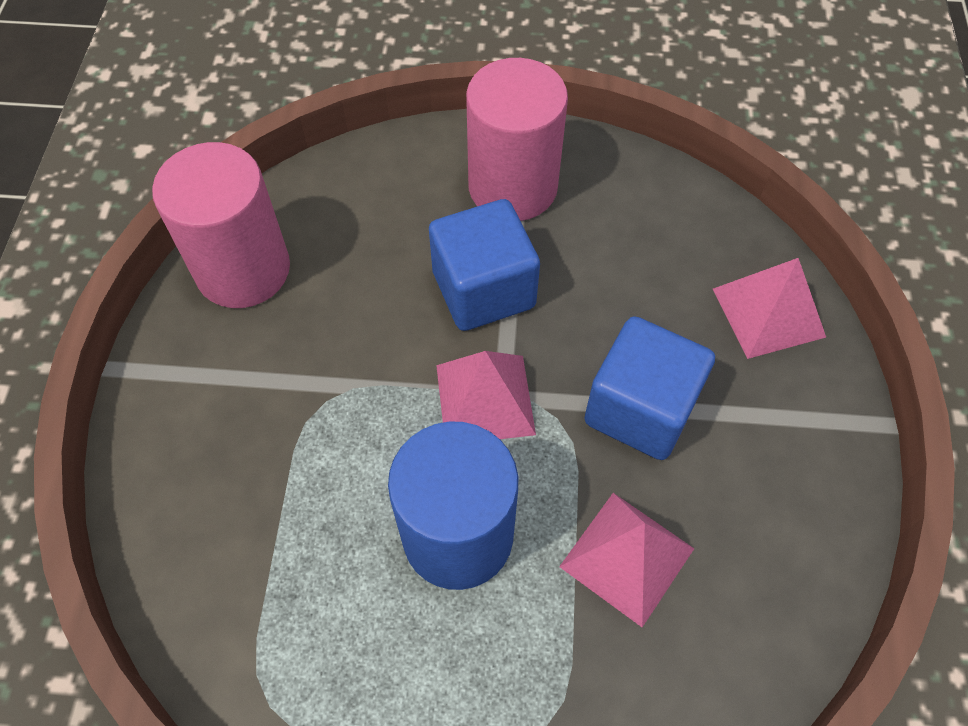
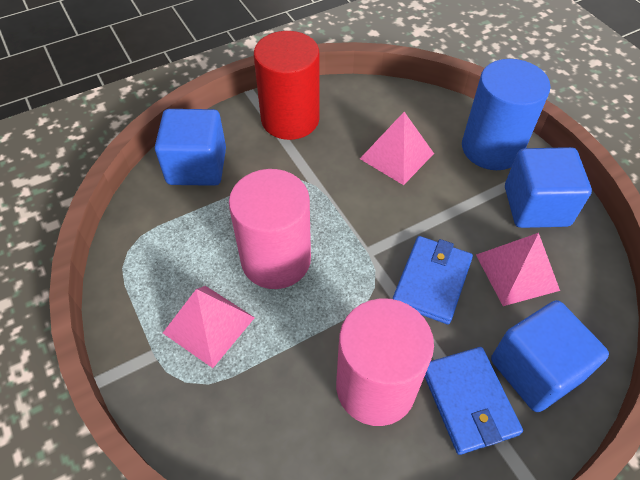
blue cube: [429,199,540,331] [584,316,715,460] = 2 -> [155,109,226,186] [491,300,609,412] [505,147,592,228] = 3
blue wallet: none = 0 -> [393,236,473,324] [424,347,523,455] = 2
red cylinder: none = 0 -> [254,31,320,140] = 1

